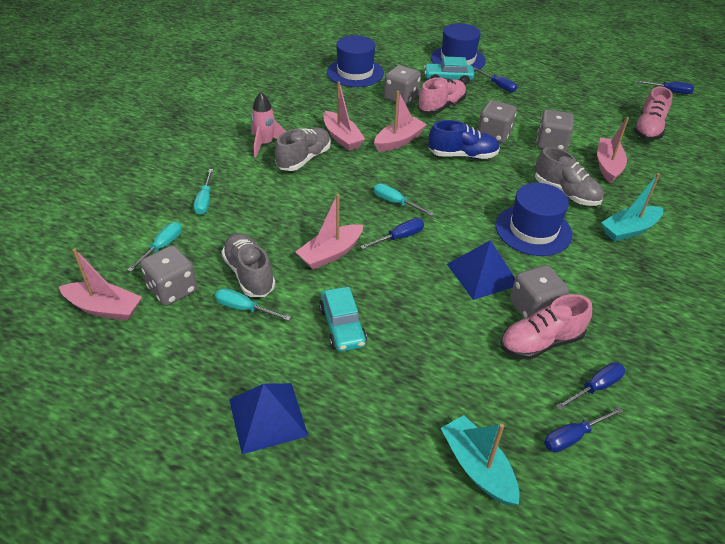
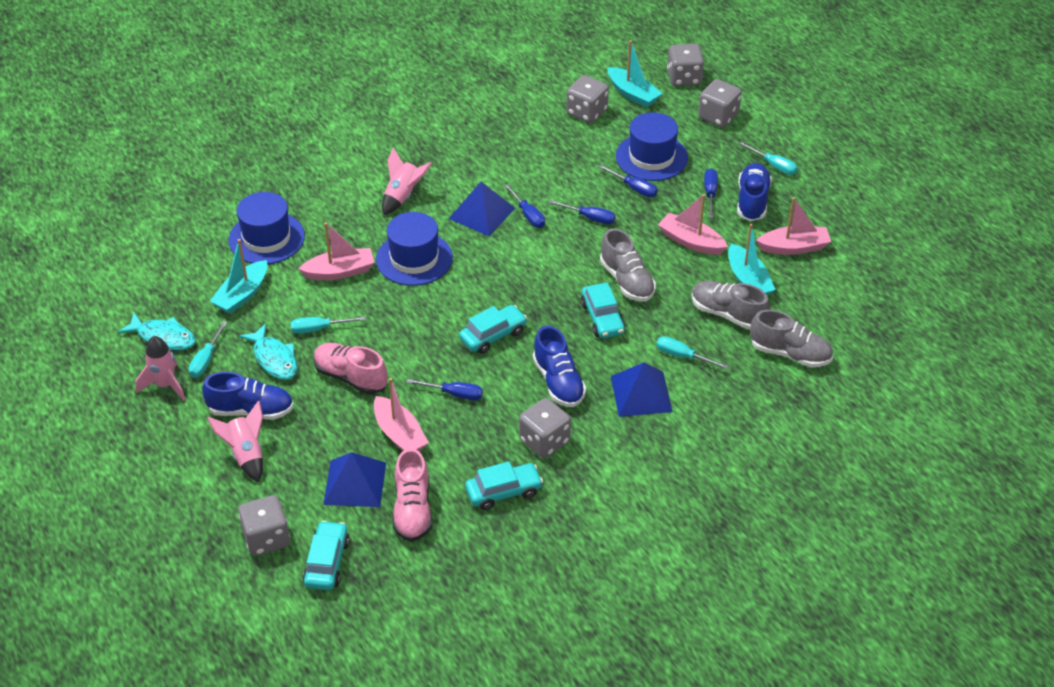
blue pyramid: [229,383,308,454] [447,240,515,300] = 2 -> [323,452,386,507] [449,182,515,236] [611,362,673,417] = 3
blue shoe: [428,120,500,159] = 1 -> [202,372,294,420] [533,326,586,407] [737,163,772,221] = 3
pink boat: [59,248,142,321] [296,194,363,270] [323,82,365,151] [374,91,427,152] [597,117,629,183] = 5 -> [298,222,375,280] [374,378,429,451] [658,194,728,255] [756,197,831,255] = 4
pink rocket: [251,92,286,158] = 1 -> [136,336,185,401] [207,401,263,482] [382,147,432,215] = 3
pink shoe: [418,77,467,114] [500,294,592,360] [634,86,673,140] = 3 -> [314,343,387,394] [393,448,432,542] = 2
turquoise boat: [441,415,520,505] [601,173,663,242] = 2 -> [210,239,267,314] [607,40,663,108] [728,224,776,296] = 3
turquoise car: [319,287,367,352] [424,57,475,85] = 2 -> [303,520,350,590] [459,305,527,354] [465,461,543,510] [581,283,625,338] = 4
turquoise fish: none = 0 -> [118,313,196,350] [239,323,298,380] = 2

